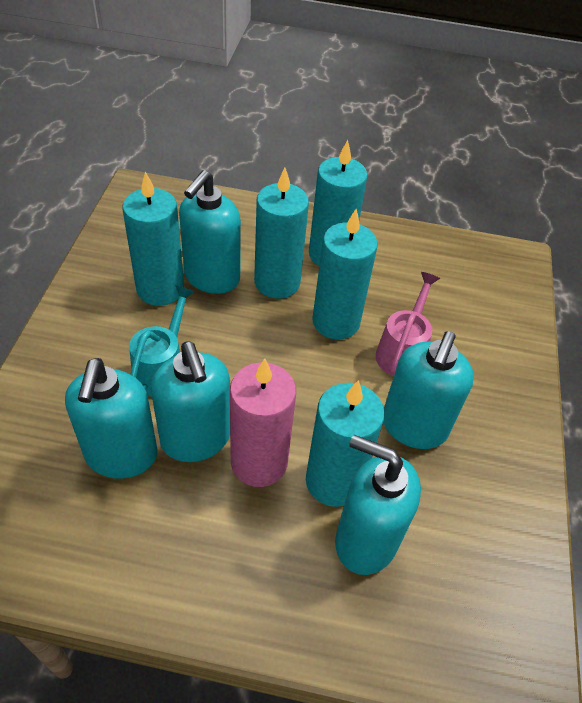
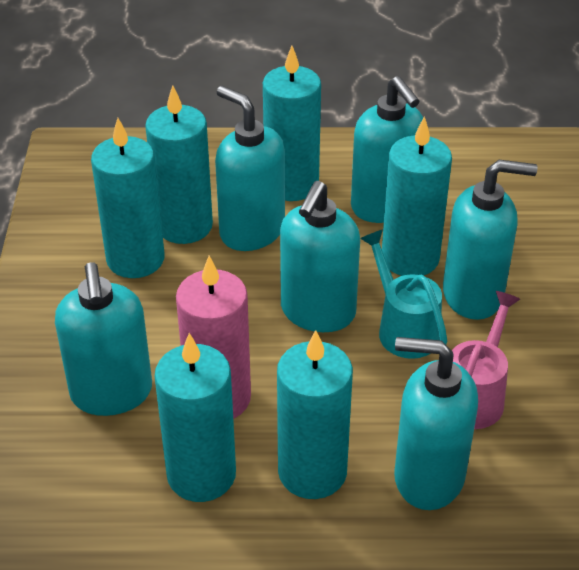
turquoise candle: [122,172,184,306] [254,168,309,298] [306,380,385,507] [309,140,368,266] [312,209,378,340] = 5 -> [91,118,164,278] [145,85,213,244] [154,333,236,502] [263,46,321,201] [277,330,353,499] [382,116,452,276] = 6
turquoise soap dispenser: [65,358,157,479] [151,341,230,462] [179,170,241,294] [335,435,421,575] [383,331,474,449] = 5 -> [55,262,152,416] [215,86,285,251] [280,181,360,332] [351,76,423,223] [394,337,478,510] [443,160,538,320] = 6

